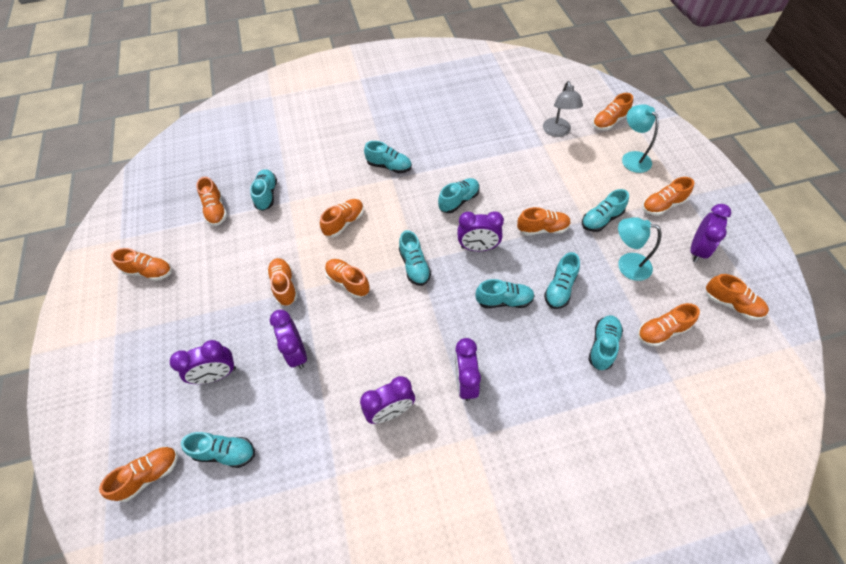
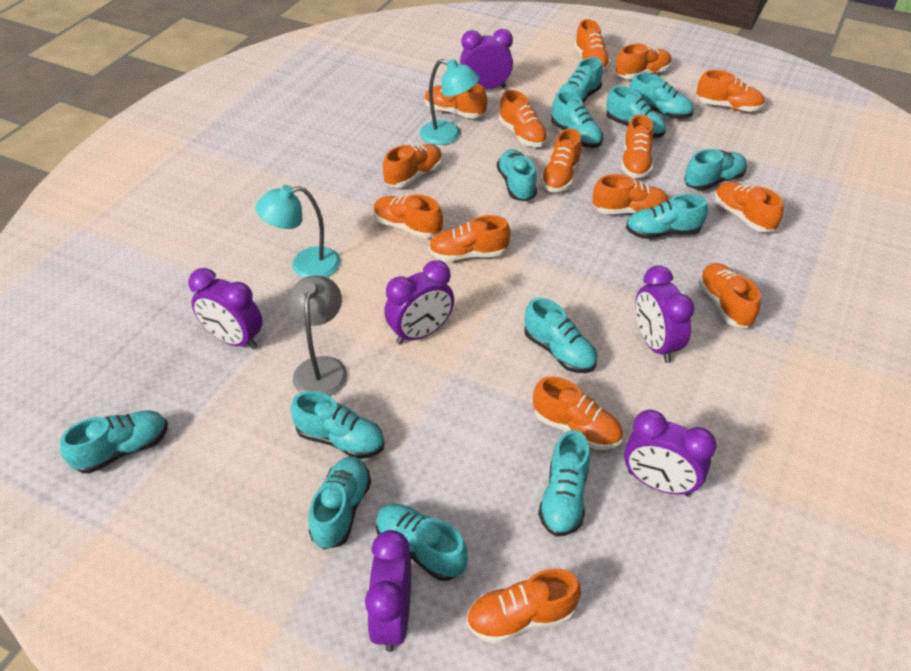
orange shoe: [99,446,178,502] [111,248,172,281] [196,177,227,226] [267,258,298,306] [320,199,364,237] [325,259,370,298] [517,207,571,236] [593,93,633,130] [637,303,700,347] [642,177,694,216] [706,274,769,320] = 11 -> [374,194,443,238] [383,144,442,188] [425,83,487,119] [429,215,511,261] [466,568,581,644] [499,90,548,147] [533,376,623,450] [540,128,582,192] [574,19,611,71] [592,174,668,214] [616,44,672,79] [621,114,653,178] [697,70,765,112] [699,263,761,328] [715,182,784,232] = 15
turquoise shoe: [181,432,255,468] [250,169,277,211] [364,141,412,173] [399,230,431,286] [438,178,480,213] [475,279,535,308] [544,252,580,309] [582,189,629,232] [588,315,623,370] = 9 -> [60,411,168,474] [291,391,384,459] [309,456,371,549] [376,504,468,581] [497,149,537,201] [524,298,597,373] [538,430,590,536] [551,91,603,148] [556,57,603,103] [606,86,666,138] [626,194,708,239] [629,73,693,119] [684,149,747,190] = 13

